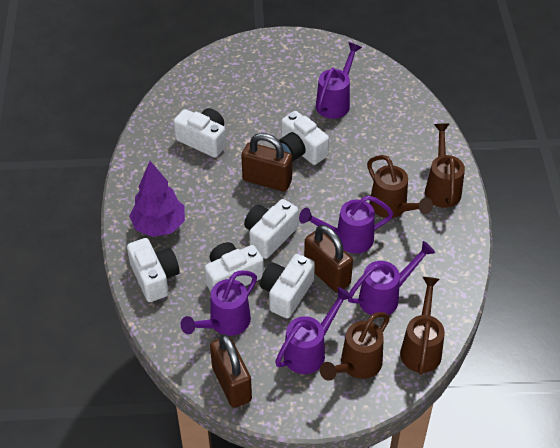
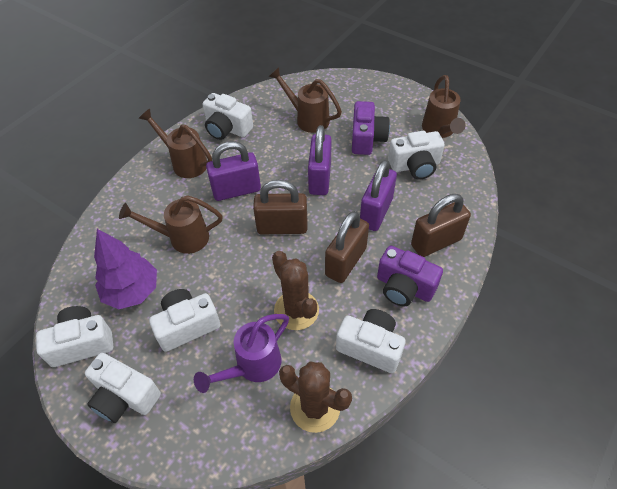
brown cactus: none = 0 -> [272,251,319,330] [279,362,352,433] = 2
purple camera: none = 0 -> [352,101,390,155] [377,246,443,307] = 2
purple padlock: none = 0 -> [206,141,261,201] [308,125,332,195] [360,160,397,231] = 3
purple watering can: [180,271,257,336] [275,287,353,374] [299,196,393,254] [316,42,362,119] [348,241,435,315] = 5 -> [194,314,289,393] = 1

